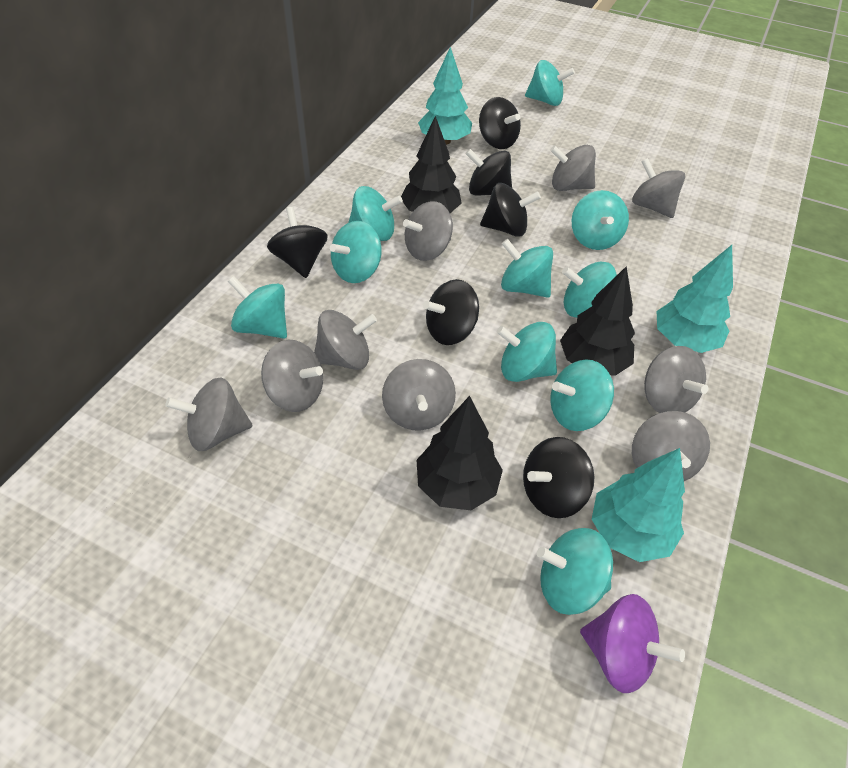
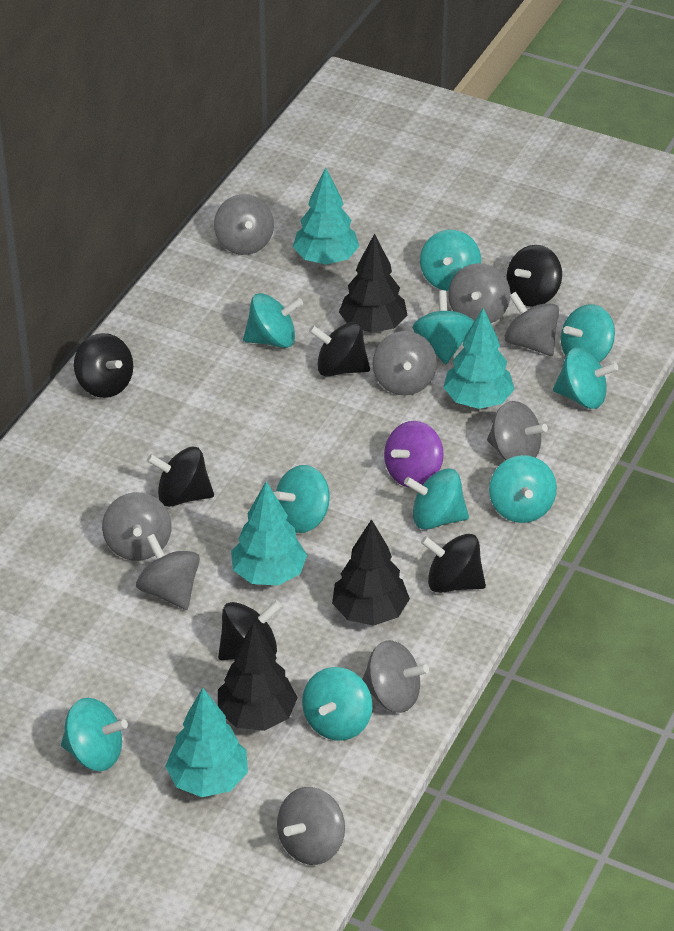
turquoise tree: [418,47,472,145] [592,448,685,562] [657,245,733,353] = 3 -> [165,688,248,797] [231,481,307,586] [293,168,359,265] [443,308,514,409] = 4

